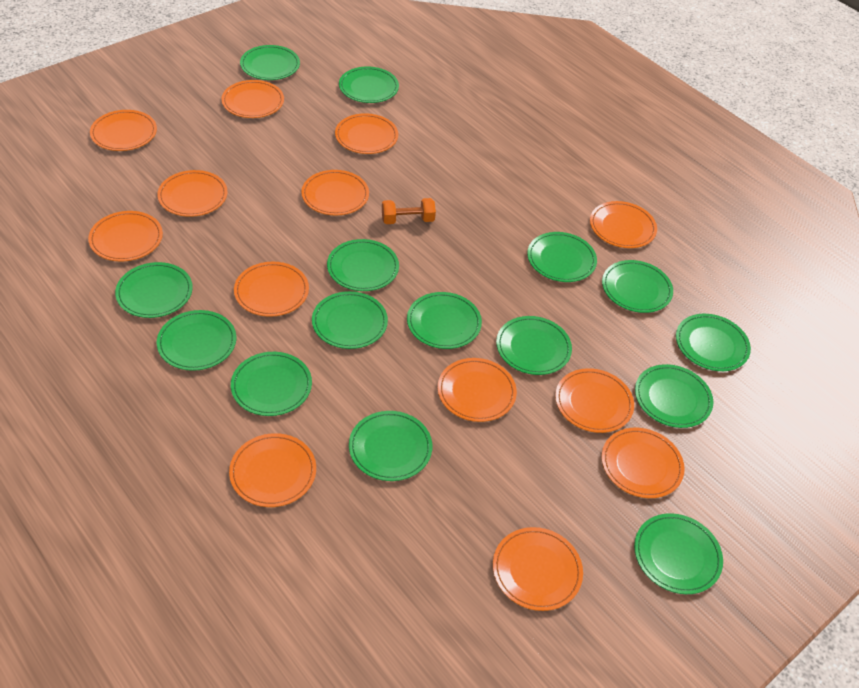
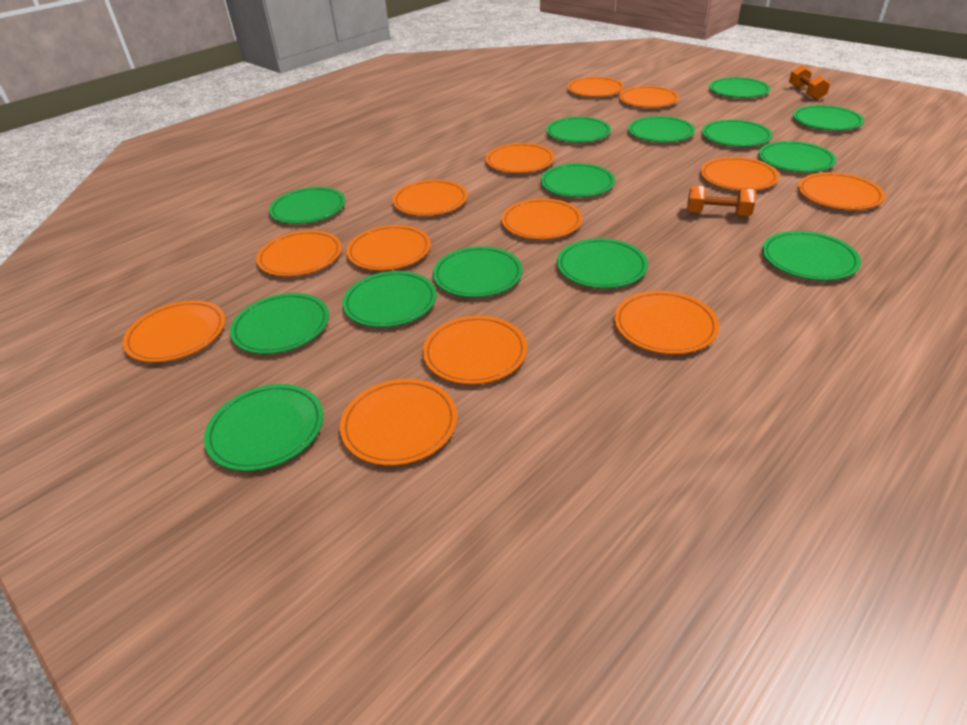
green plate: [115,262,193,318] [157,310,236,371] [231,352,312,416] [240,45,300,80] [312,291,388,349] [327,239,399,291] [339,66,399,103] [349,411,432,481] [407,292,482,349] [496,316,572,375] [527,232,597,282] [602,260,673,313] [634,513,723,594] [635,364,713,428] [676,314,751,371] = 15 -> [204,384,323,471] [230,293,329,354] [269,187,345,224] [342,271,436,327] [433,246,523,297] [541,163,615,197] [546,117,611,143] [557,238,648,288] [628,116,695,142] [702,120,772,147] [709,77,770,98] [759,141,836,172] [762,231,861,281] [793,105,864,131] = 14
orange dumbbell: [382,198,436,224] = 1 -> [687,186,756,216] [789,65,830,100] = 2

